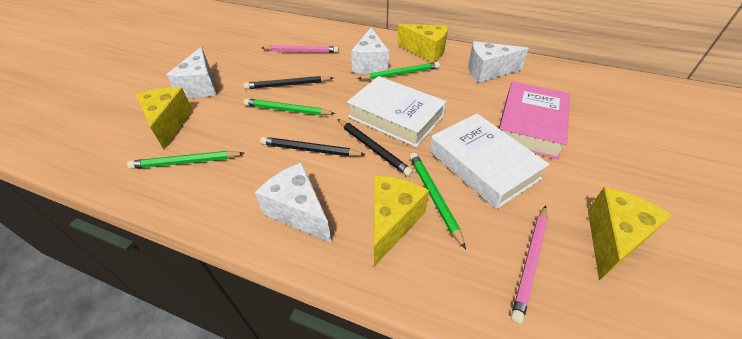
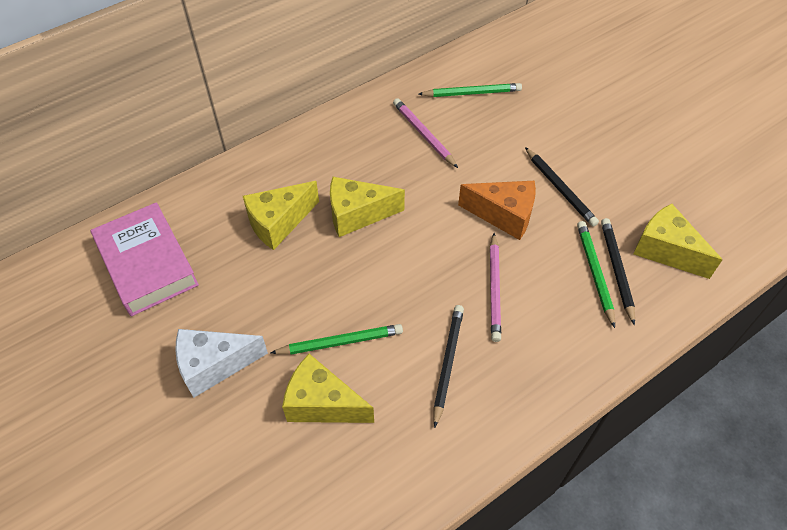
green pencil: [127,151,244,169] [244,98,336,115] [357,62,440,80] [410,153,466,249] = 4 -> [271,324,403,355] [418,83,522,97] [577,221,615,328] = 3
orange cheese: none = 0 -> [458,181,536,240] = 1
white book: [347,76,447,147] [429,113,550,209] = 2 -> none = 0
white cheese: [167,47,217,98] [255,163,332,243] [351,28,389,74] [468,41,529,83] = 4 -> [175,329,268,398] = 1

